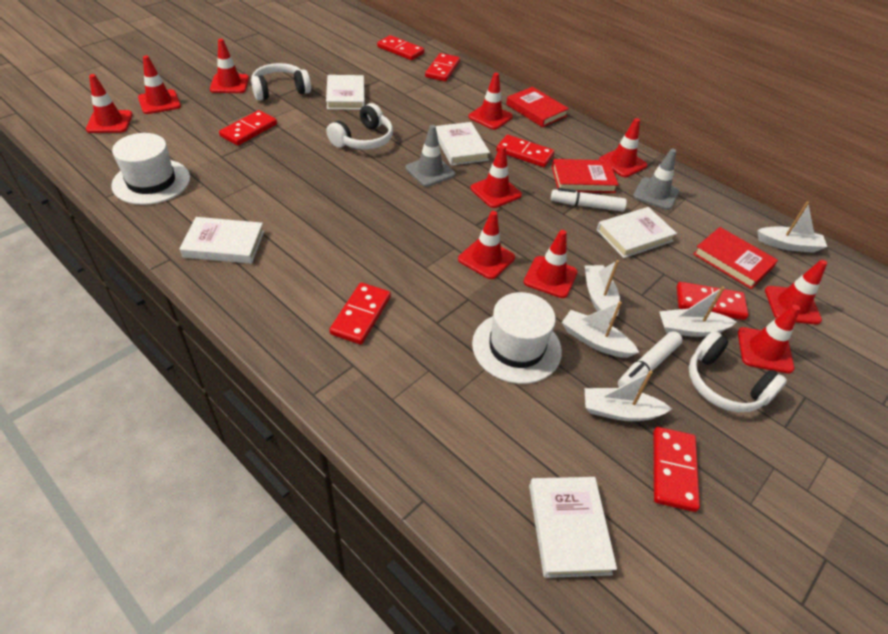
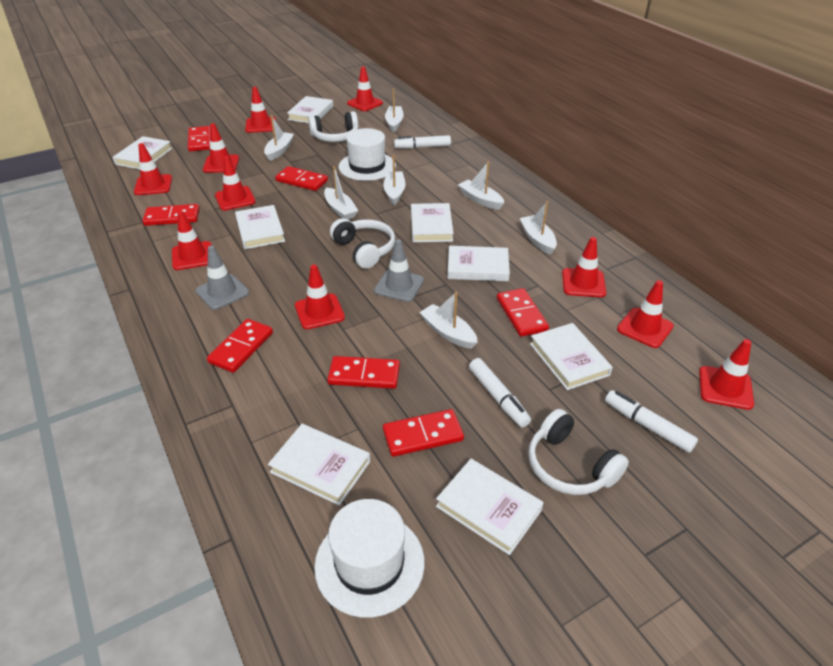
red book: [506,87,569,127] [552,159,618,193] [693,227,778,289] = 3 -> none = 0
white boat: [562,301,639,358] [585,260,620,322] [585,371,672,421] [659,286,737,337] [757,201,827,253] = 5 -> [264,115,294,161] [324,166,358,220] [383,155,406,205] [385,88,404,132] [419,292,478,349] [458,162,504,210] [520,201,557,255] = 7
white book: [180,217,264,264] [326,75,365,110] [436,122,490,166] [529,477,617,578] [597,207,677,258] = 5 -> [113,136,172,169] [235,205,285,249] [268,424,370,506] [287,96,333,123] [411,203,454,242] [436,459,544,555] [447,246,510,281] [530,323,613,390] = 8
white marker: [551,188,627,212] [618,331,683,387] = 2 -> [394,135,451,149] [469,358,531,427] [605,390,698,453] = 3

